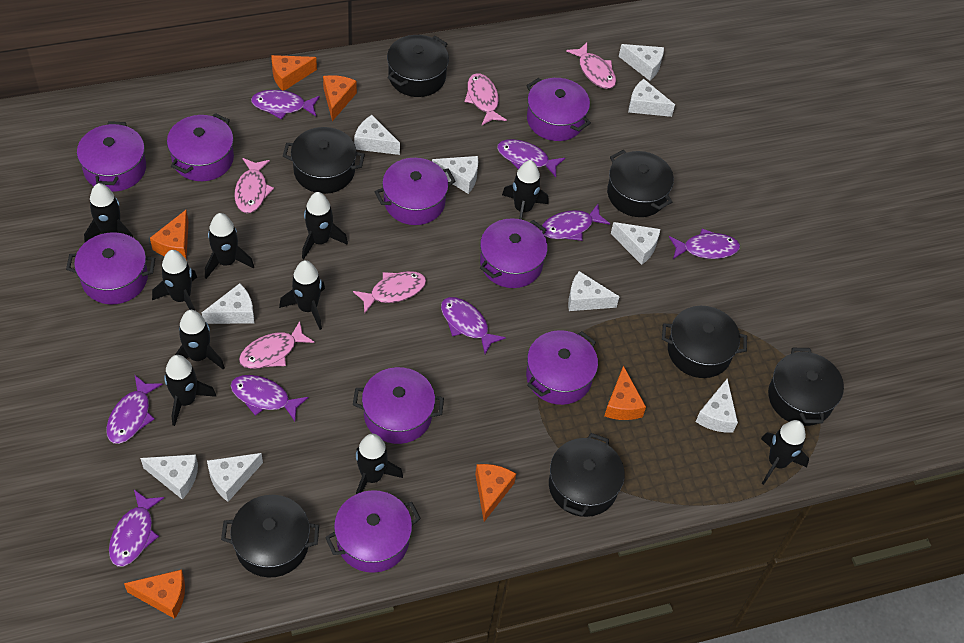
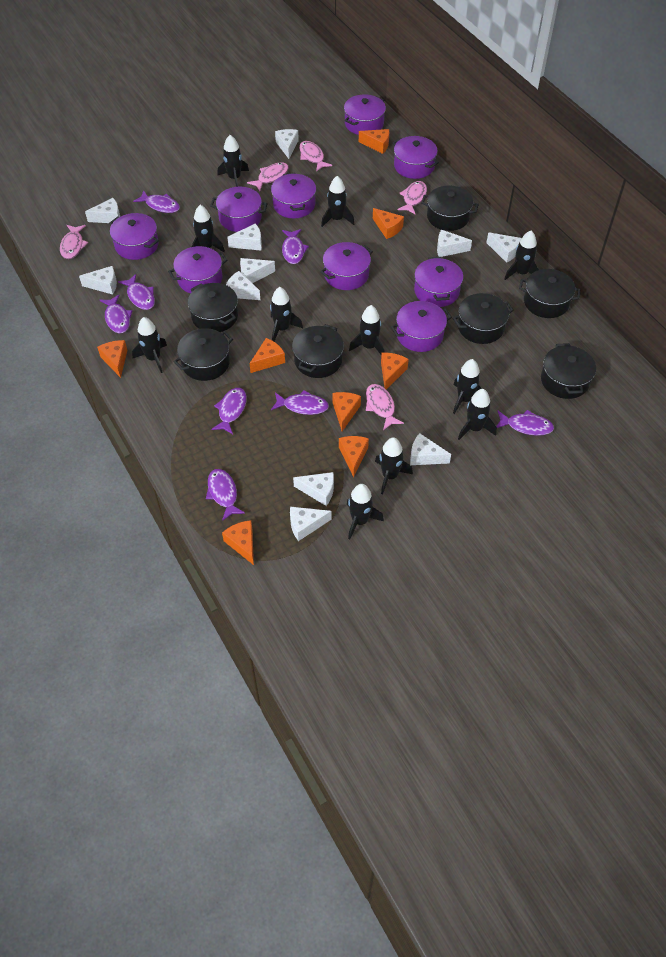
black rocket: [84,183,133,242] [152,250,197,310] [164,355,216,426] [175,310,225,370] [205,213,254,279] [279,260,325,330] [302,192,348,259] [356,434,403,494] [502,160,549,220] [761,420,809,485] = 10 -> [132,317,167,373] [191,205,225,252] [217,135,249,187] [270,287,303,341] [321,176,354,227] [347,484,384,540] [349,305,385,354] [375,437,413,494] [453,359,482,414] [458,389,497,440] [504,231,539,280] = 11
orange cheese: [124,569,185,619] [150,210,189,260] [272,55,317,91] [323,75,357,121] [475,464,516,522] [605,366,646,420] = 6 -> [97,340,127,378] [222,520,254,565] [249,338,285,373] [332,392,361,431] [339,436,369,477] [359,129,389,154] [373,208,404,239] [381,353,409,389] = 8
white cheese: [140,454,198,499] [202,283,254,324] [207,453,263,502] [354,115,400,155] [432,156,478,194] [568,271,620,311] [611,222,660,265] [619,44,664,81] [628,79,675,117] [696,378,738,433] = 10 -> [79,266,117,295] [85,198,120,223] [226,271,260,300] [227,224,262,251] [240,258,275,283] [275,129,299,159] [290,507,331,541] [293,472,334,506] [410,433,451,465] [437,230,472,257] [486,232,522,263] = 11

